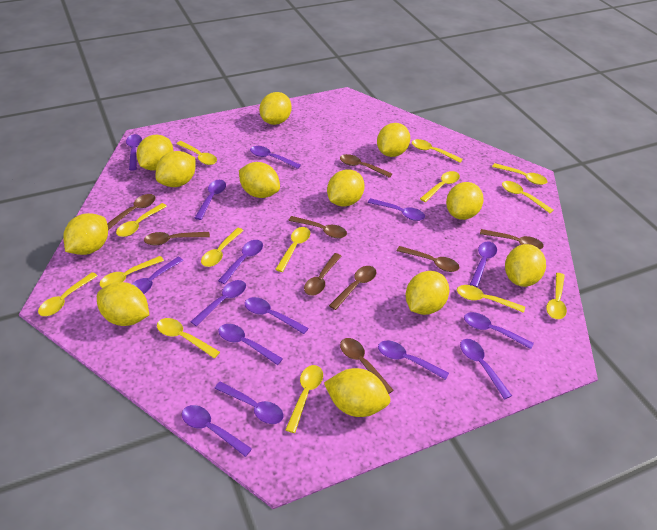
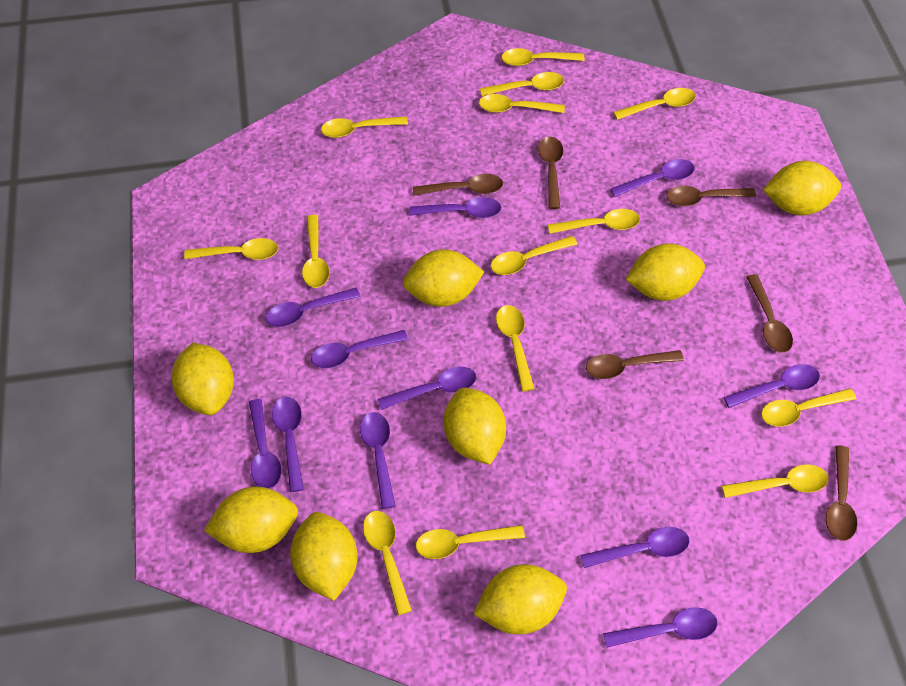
brown spoon: [107,194,156,230] [144,232,210,246] [288,216,347,238] [304,253,341,296] [329,266,376,310] [340,154,392,178] [340,338,394,394] [397,246,459,272] [480,229,544,249] = 9 -> [413,174,503,196] [538,137,563,209] [586,350,684,379] [666,186,756,206] [746,274,793,353] [826,445,857,541] = 6
purple spoon: [126,134,142,171] [132,257,183,294] [182,405,252,457] [190,280,246,326] [195,180,226,220] [214,381,284,424] [218,240,263,284] [218,324,283,365] [245,297,308,334] [250,146,301,169] [368,198,425,221] [378,341,449,380] [460,339,512,400] [464,312,534,349] [470,242,497,288] = 15 -> [249,399,282,489] [266,287,361,327] [272,397,304,492] [311,330,408,368] [360,412,396,509] [378,367,476,410] [410,197,501,218] [580,527,689,568] [603,607,718,648] [610,159,695,197] [723,364,820,408] = 11
yellow lemon: [63,213,108,255] [97,282,149,326] [136,135,173,171] [156,151,195,187] [239,162,280,198] [259,92,292,125] [324,368,390,417] [327,170,365,207] [377,123,410,157] [406,271,449,315] [446,182,483,220] [505,244,546,287] = 12 -> [171,343,234,415] [204,487,298,553] [290,512,357,601] [403,249,484,307] [444,387,506,465] [473,564,567,635] [625,243,705,301] [763,161,841,215] = 8

